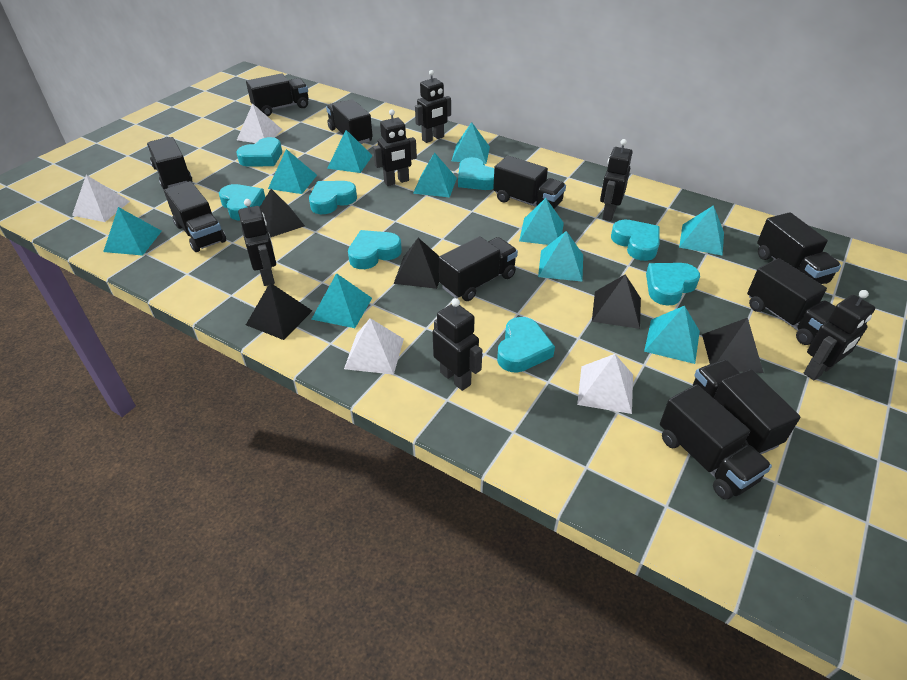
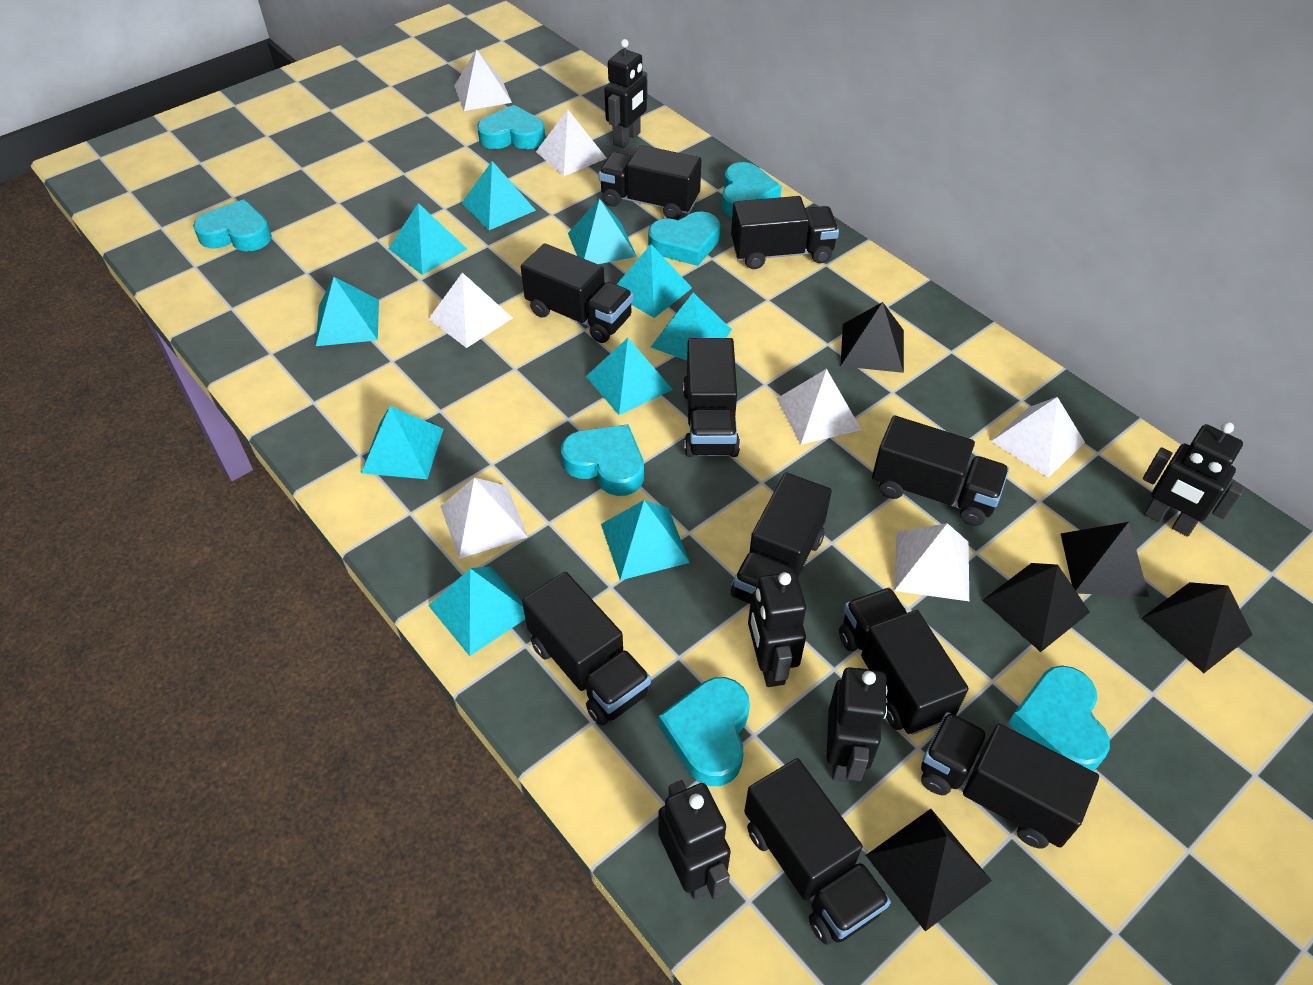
black robot: [238,199,276,286] [373,109,417,186] [415,70,451,143] [433,298,482,391] [600,139,633,221] [804,290,875,380] = 6 -> [604,39,648,148] [658,780,731,900] [748,572,806,687] [826,667,887,782] [1143,422,1245,536] = 5
turquoise heart: [219,184,265,220] [236,137,282,167] [309,181,357,214] [348,230,402,269] [458,157,494,190] [497,317,555,373] [611,219,659,261] [646,263,700,306] = 8 -> [193,199,272,251] [477,105,545,149] [561,424,644,496] [648,212,720,266] [659,677,750,786] [722,162,782,217] [1008,666,1110,771] = 7
white pyramid: [72,175,130,222] [237,103,282,143] [344,318,404,375] [577,354,633,414] = 4 -> [429,273,513,348] [440,478,528,559] [454,49,512,111] [536,110,606,176] [776,369,862,445] [894,523,969,601] [991,397,1085,478] = 7

